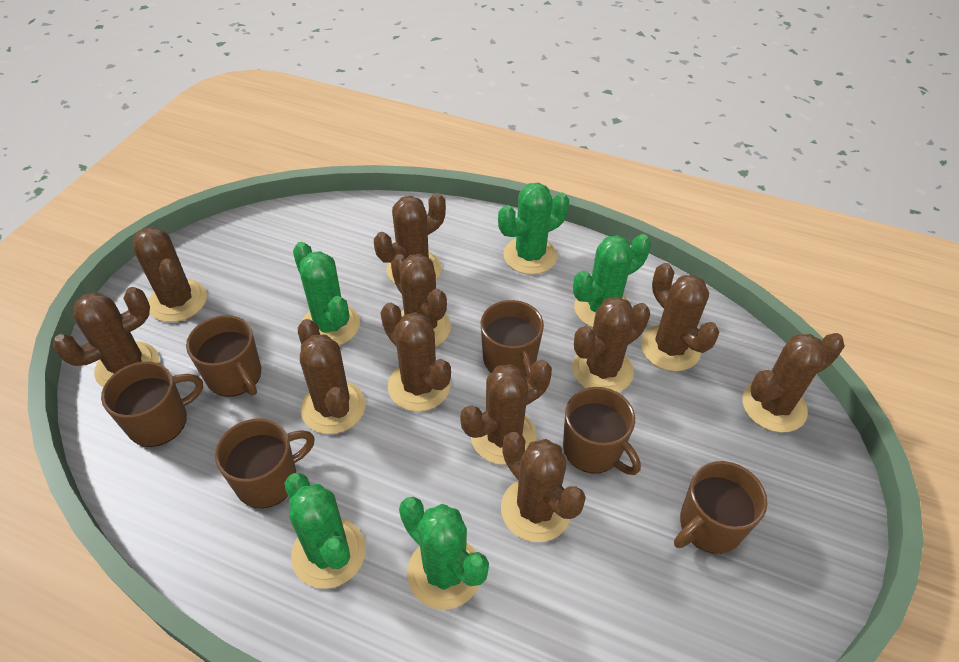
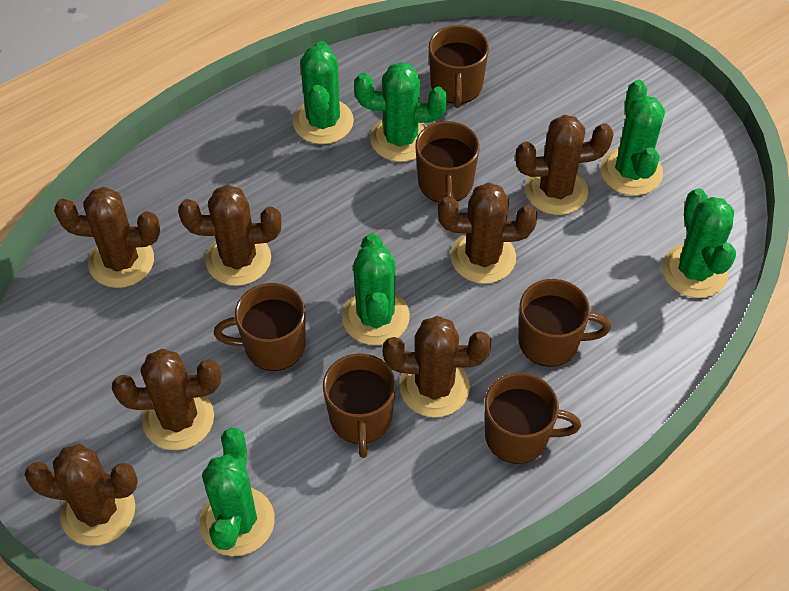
brown cactus: [53,287,159,387] [133,227,207,322] [298,319,365,434] [374,193,446,283] [381,303,451,411] [391,254,451,347] [461,360,552,465] [501,432,586,542] [572,297,650,392] [641,263,719,371] [742,333,845,433] = 11 -> [25,444,138,546] [54,187,160,288] [112,349,221,450] [178,185,281,286] [383,316,491,417] [438,183,538,284] [515,115,614,215] = 7
green cactus: [285,473,366,589] [293,242,360,345] [399,497,489,610] [498,183,569,275] [573,234,651,328] = 5 -> [199,428,275,556] [293,41,354,144] [342,234,410,345] [354,62,447,162] [600,80,665,196] [662,188,736,298] = 6

